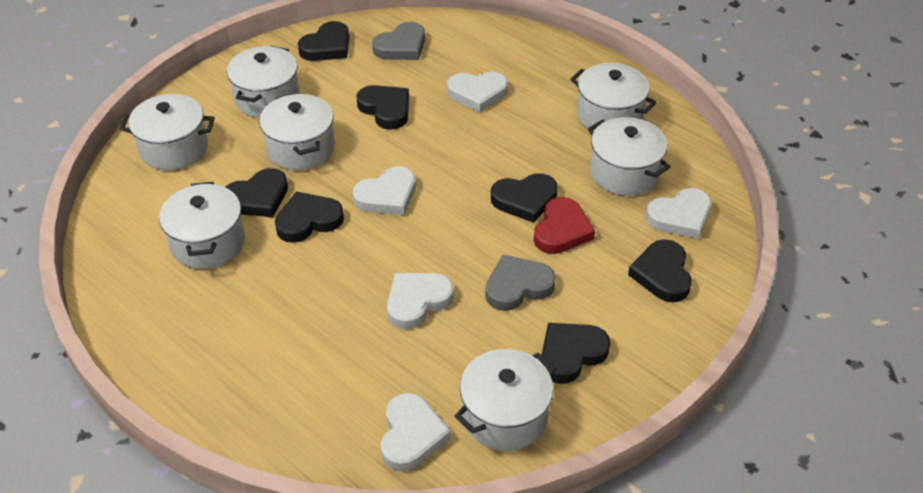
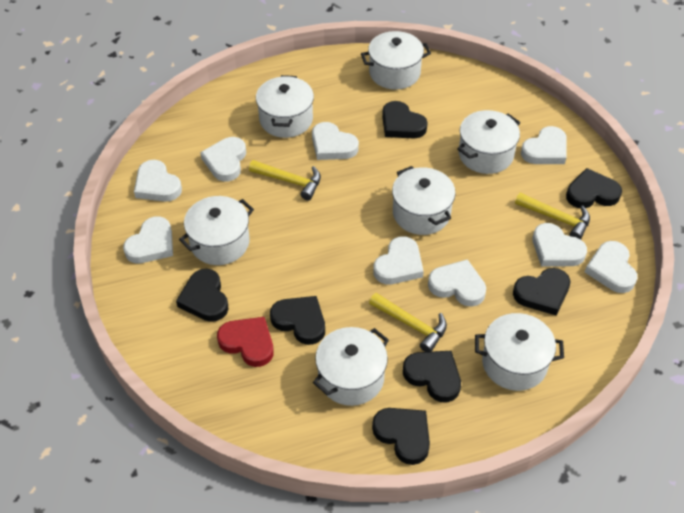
grey heart: [372,22,425,60] [485,254,556,311] = 2 -> none = 0
white heart: [352,166,416,215] [381,393,451,471] [387,273,454,329] [447,72,508,113] [646,188,712,239] = 5 -> [123,216,173,263] [134,160,182,202] [200,137,246,181] [312,122,359,160] [373,236,424,284] [428,259,486,307] [521,126,567,164] [533,223,587,267] [585,241,638,293] = 9
yellow hammer: none = 0 -> [249,160,321,200] [369,293,447,352] [515,193,590,239] = 3

